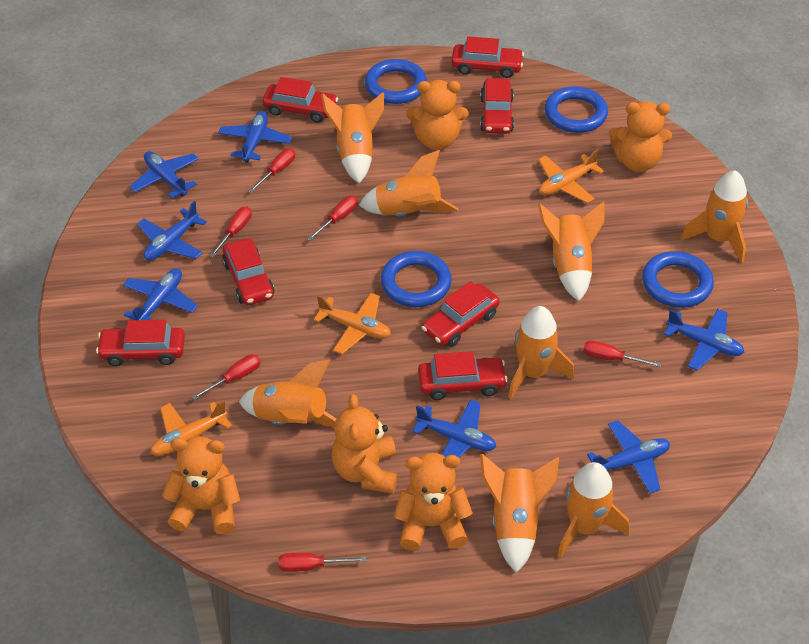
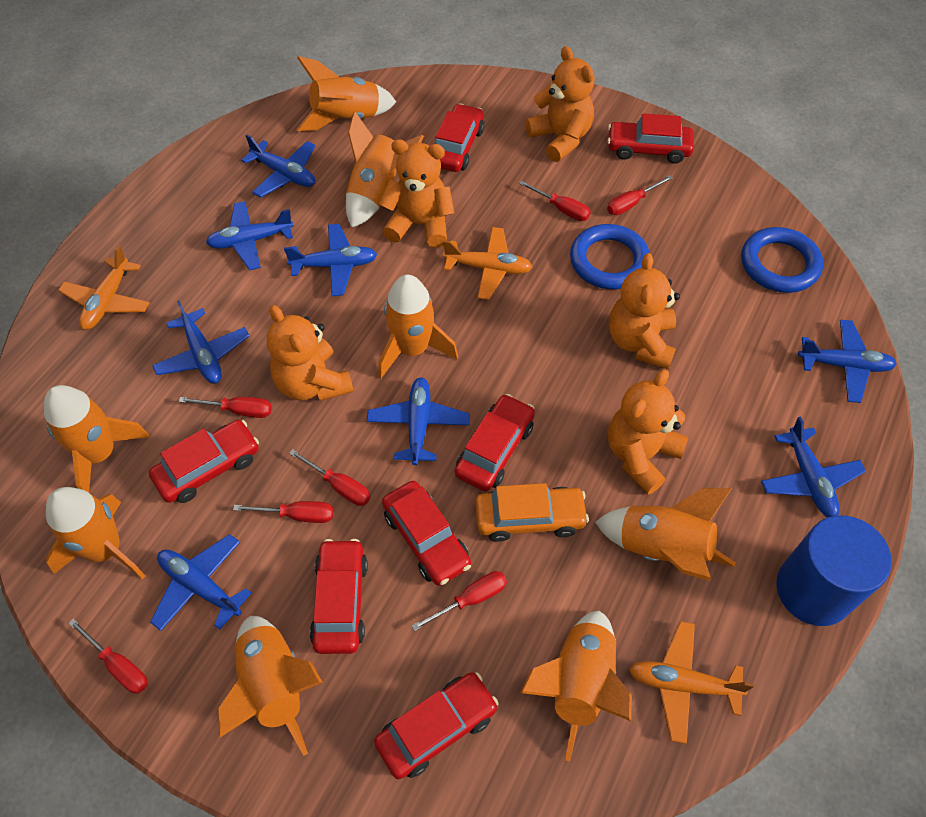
blue cylinder: none = 0 -> [777,515,892,626] = 1
blue plane: [123,268,198,320] [129,151,199,198] [137,201,207,260] [218,111,292,162] [413,399,496,458] [587,420,670,494] [664,309,745,371] = 7 -> [150,534,251,631] [152,300,250,383] [206,201,294,270] [241,135,316,197] [284,224,377,296] [367,378,470,465] [761,417,866,518] [798,319,897,403] = 8
blue ring: [365,59,427,104] [381,251,452,307] [544,86,608,133] [642,251,714,308] = 4 -> [570,224,650,289] [741,227,823,293] = 2
orange car: none = 0 -> [475,483,589,542] = 1
red screwdriver: [192,354,261,400] [209,207,252,257] [249,148,295,193] [278,553,366,572] [307,196,358,241] [583,340,661,367] = 6 -> [68,619,148,693] [178,397,272,418] [233,501,333,523] [289,449,371,506] [412,571,507,631] [519,180,591,221] [607,175,673,215] = 7

